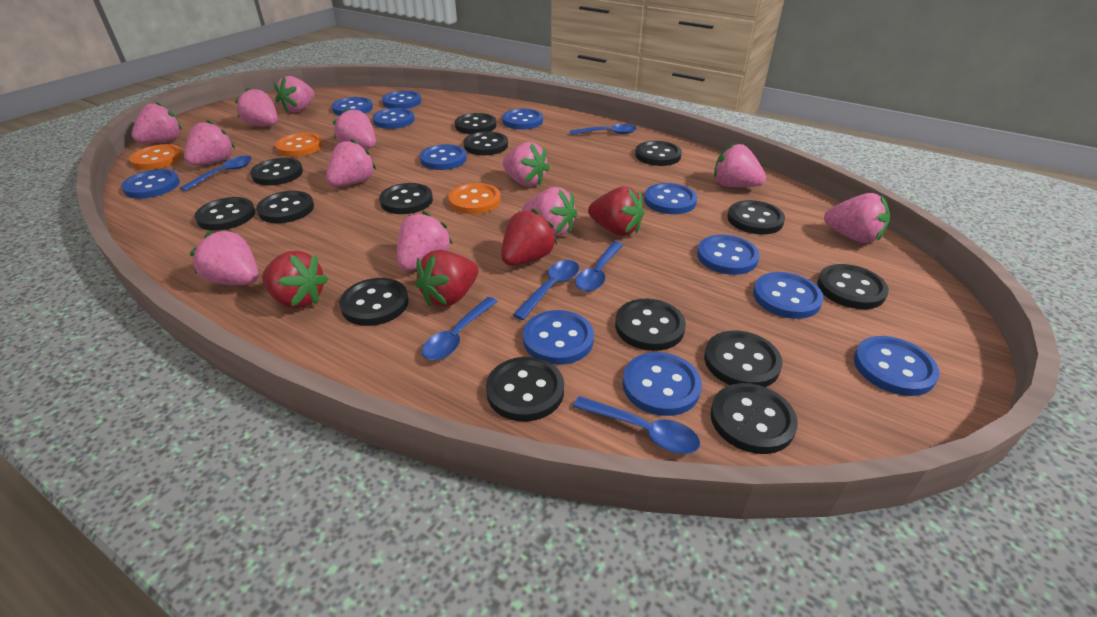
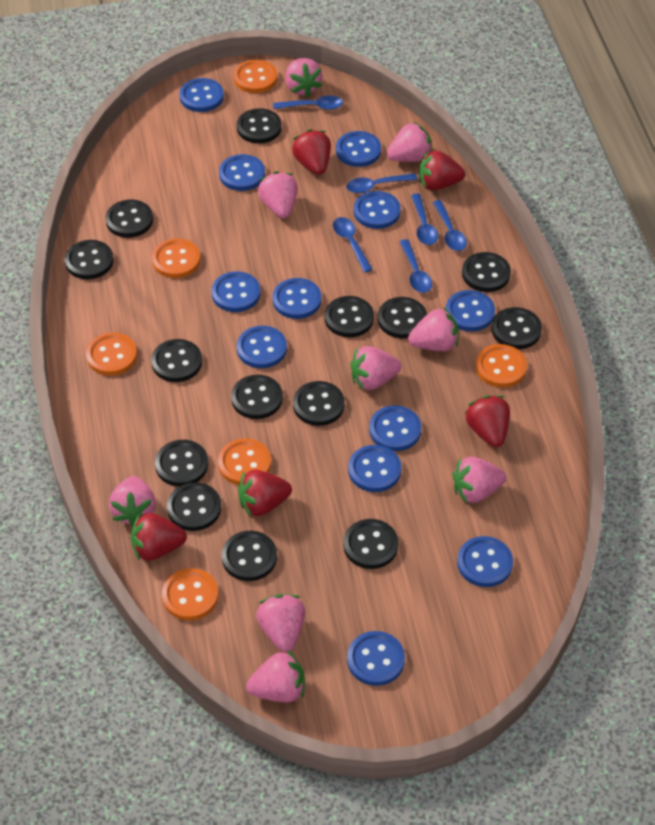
orange button: [129,144,183,170] [275,133,323,157] [448,183,501,214] = 3 -> [86,333,137,376] [152,239,200,278] [162,568,218,620] [218,438,271,485] [234,60,277,93] [476,344,527,388] = 6
pink strawberry: [131,101,182,143] [184,120,235,165] [189,230,258,285] [235,87,278,126] [274,76,314,113] [326,139,376,186] [333,108,376,149] [397,211,453,271] [503,142,550,186] [522,187,577,237] [714,143,766,187] [824,193,890,243] = 12 -> [109,476,156,527] [246,650,305,702] [256,594,305,652] [258,171,298,218] [285,58,323,97] [350,346,401,390] [387,122,432,162] [408,307,459,351] [452,456,506,504] = 9
red strawberry: [262,251,328,309] [415,250,478,307] [501,209,557,266] [588,186,644,236] = 4 -> [131,513,187,561] [238,470,292,516] [292,129,331,175] [419,150,465,190] [465,395,510,447] = 5

